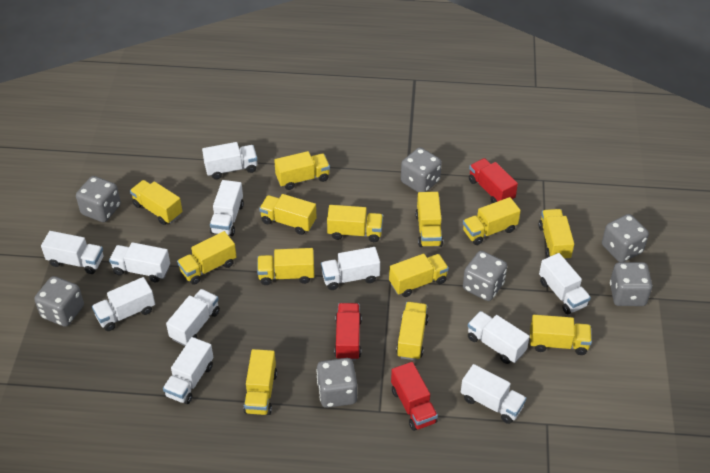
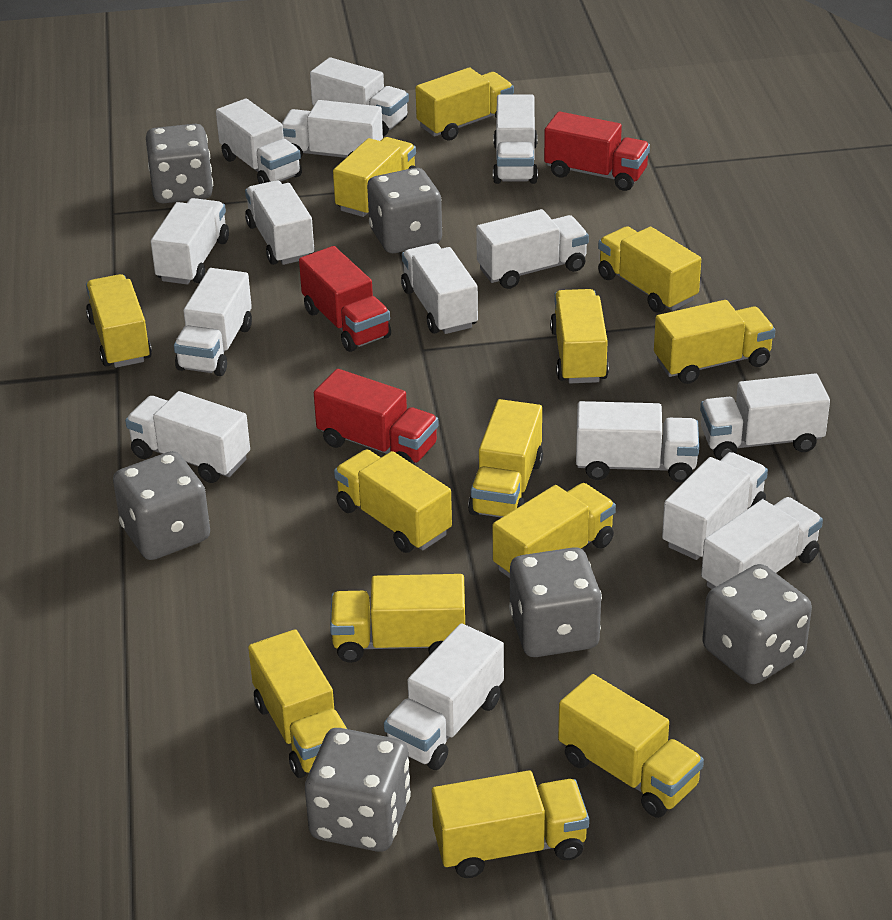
grey dice: [34,276,84,327] [76,176,121,222] [316,358,357,408] [401,147,442,192] [463,251,507,301] [602,214,649,262] [610,262,652,306] = 7 -> [113,451,210,560] [146,124,213,203] [305,728,411,852] [367,168,442,253] [509,547,602,657] [702,564,812,684] = 6
white truck: [41,231,104,274] [92,277,155,331] [109,242,170,282] [163,337,214,404] [166,289,220,346] [202,142,257,179] [210,180,244,236] [321,247,380,290] [461,364,526,424] [468,311,530,364] [539,253,591,314] = 11 -> [125,391,250,483] [151,198,229,285] [174,268,252,376] [216,99,302,184] [245,180,315,265] [282,100,383,158] [310,57,409,136] [384,623,504,770] [401,243,478,334] [476,209,589,289] [493,94,538,184] [576,401,699,482] [662,452,768,560] [700,373,830,460] [701,497,823,589] = 15

